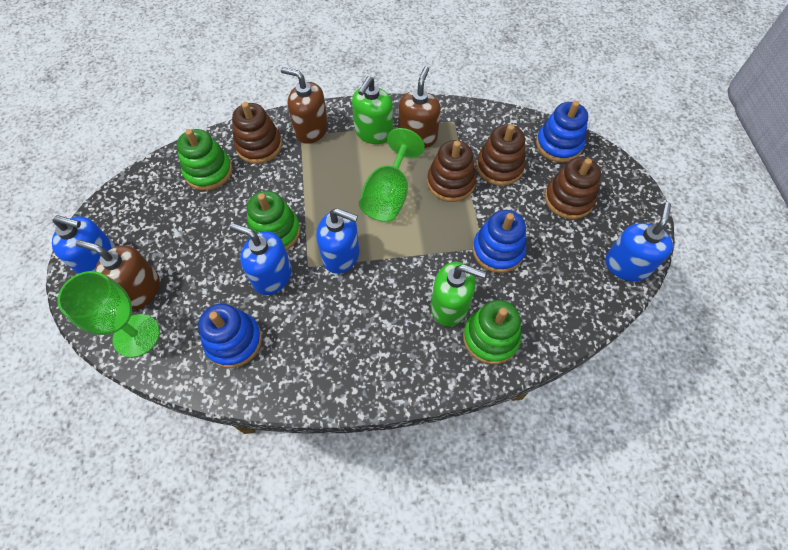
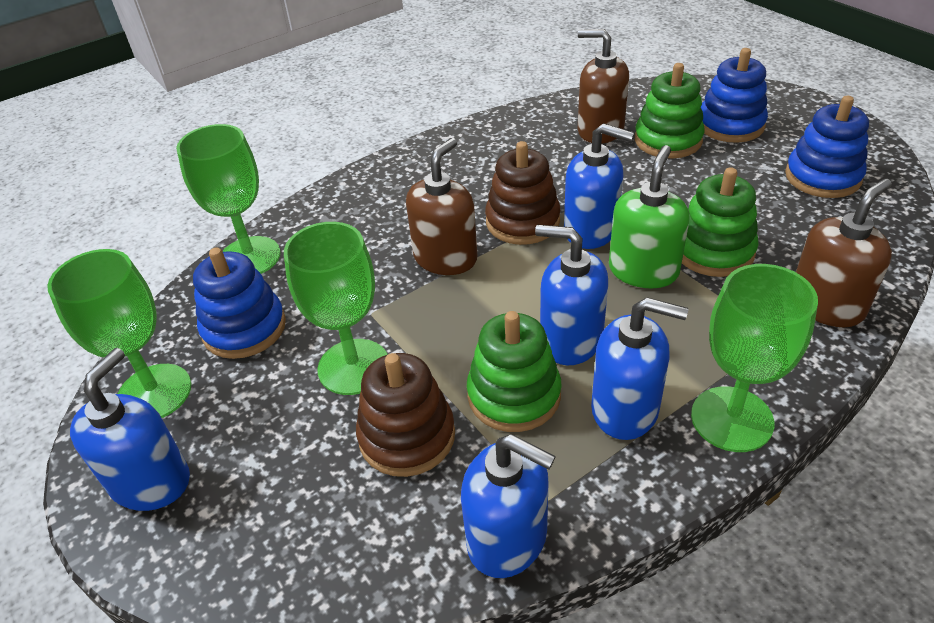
blue soap dispenser: [52,215,116,274] [230,223,292,295] [316,208,359,274] [605,202,673,282] = 4 -> [70,348,190,511] [461,434,556,578] [535,225,608,365] [564,123,634,249] [591,297,688,440] = 5
brown stacking toy: [232,102,282,164] [427,140,476,202] [476,124,526,186] [545,157,601,219] = 4 -> [356,353,455,477] [485,141,560,245] = 2
green goblet: [57,271,160,357] [359,128,425,222] = 2 -> [47,249,191,418] [176,124,281,274] [284,222,388,395] [691,264,818,452] = 4
green soap dispenser: [352,76,393,144] [431,262,486,326] = 2 -> [609,145,690,288] = 1

